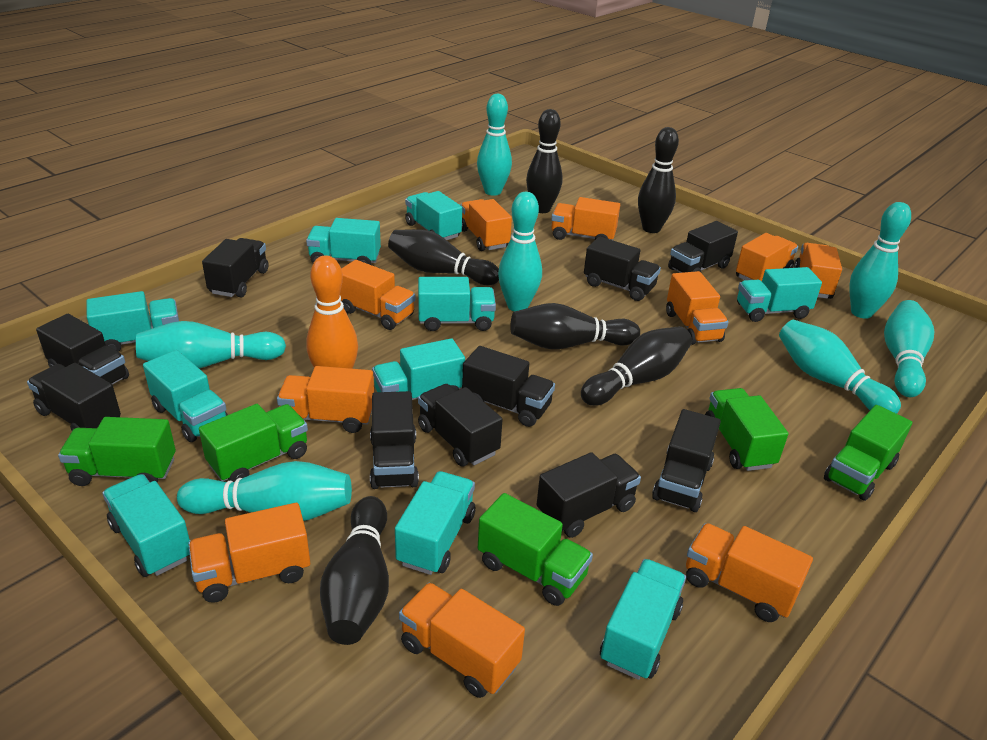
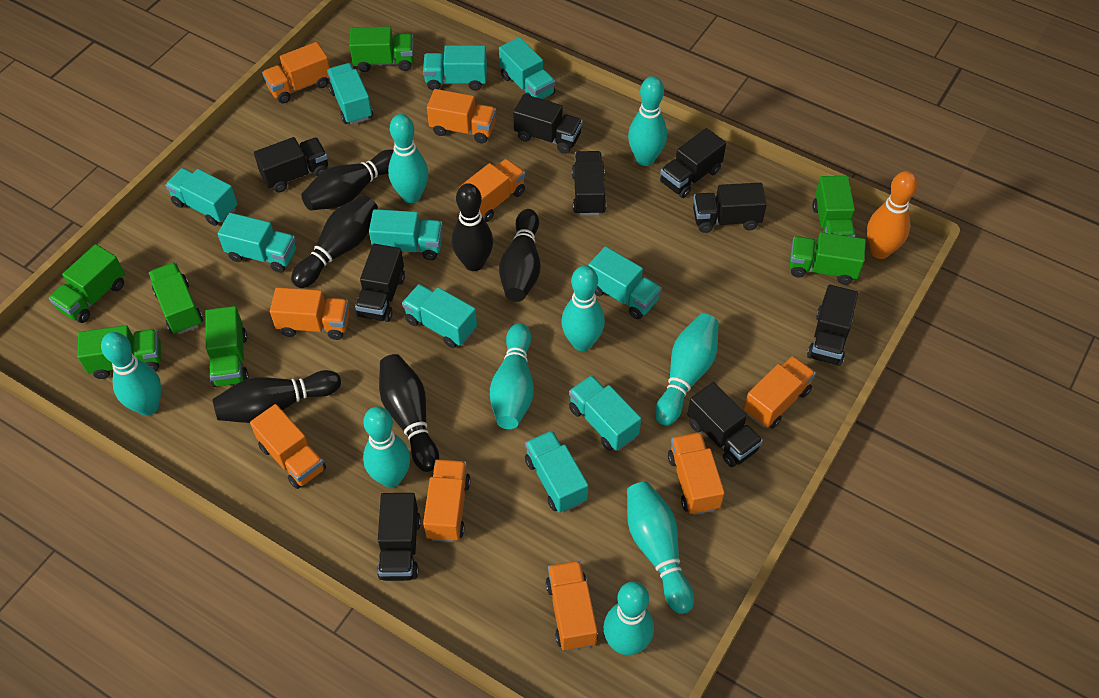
black truck: [27,363,121,431] [36,314,129,385] [202,238,268,297] [370,391,419,489] [418,384,503,467] [462,346,555,427] [537,452,641,538] [584,237,661,301] [652,409,721,512] [668,221,738,273] = 10 -> [254,137,328,193] [355,244,405,322] [377,493,421,581] [513,94,583,154] [572,151,606,216] [660,128,726,198] [687,382,763,467] [693,183,767,233] [807,285,858,366] = 9
green truck: [58,417,176,486] [199,404,308,482] [478,493,593,606] [705,388,788,471] [824,405,912,501] = 5 -> [49,244,125,323] [77,325,161,379] [149,262,203,334] [205,306,249,387] [349,26,414,72] [789,232,866,285] [812,176,856,237] = 7
orange truck: [188,503,310,603] [277,366,374,433] [340,260,415,330] [399,582,525,698] [460,199,512,251] [551,197,620,240] [666,271,729,345] [686,523,813,622] [736,233,798,281] [794,243,842,299] = 10 -> [250,404,326,489] [262,42,330,103] [270,287,350,340] [423,459,471,542] [427,89,496,144] [459,159,525,222] [546,560,598,651] [668,432,725,515] [744,356,816,429] = 9
turquoise bowling pin: [136,321,286,368] [177,461,352,521] [477,94,512,196] [498,192,542,311] [779,320,901,414] [849,202,911,319] [884,300,934,397] = 7 -> [101,332,161,416] [363,407,410,488] [388,114,428,203] [490,323,534,429] [561,265,605,351] [603,581,654,655] [627,481,694,614] [628,76,667,166] [655,314,719,426] = 9

